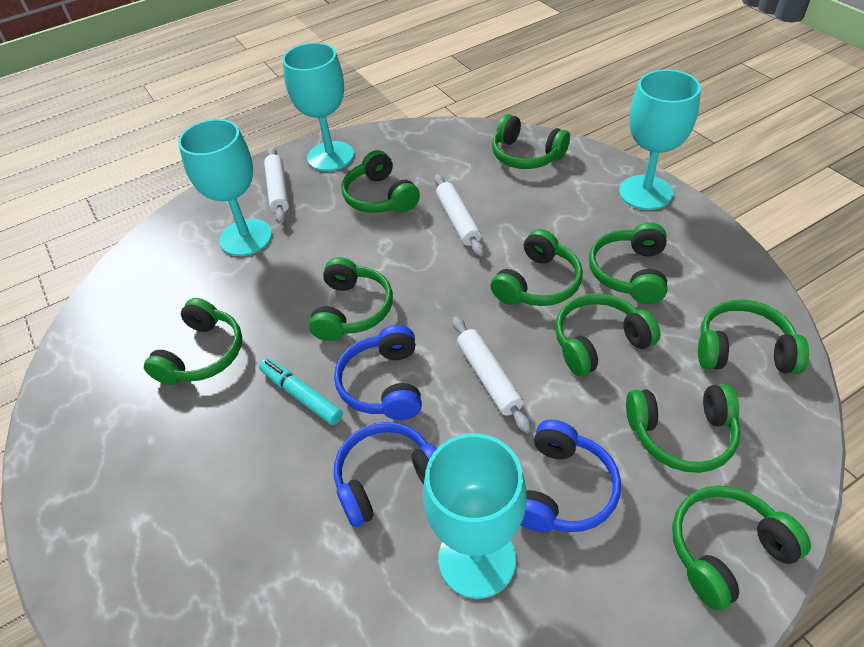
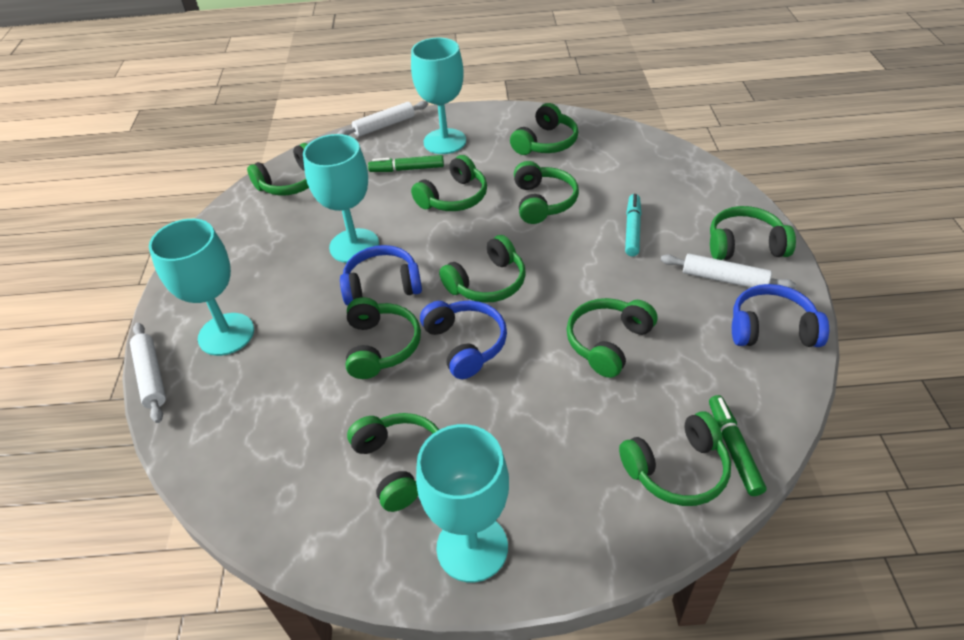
green marker: none = 0 -> [368,155,444,172] [709,395,766,496] = 2

